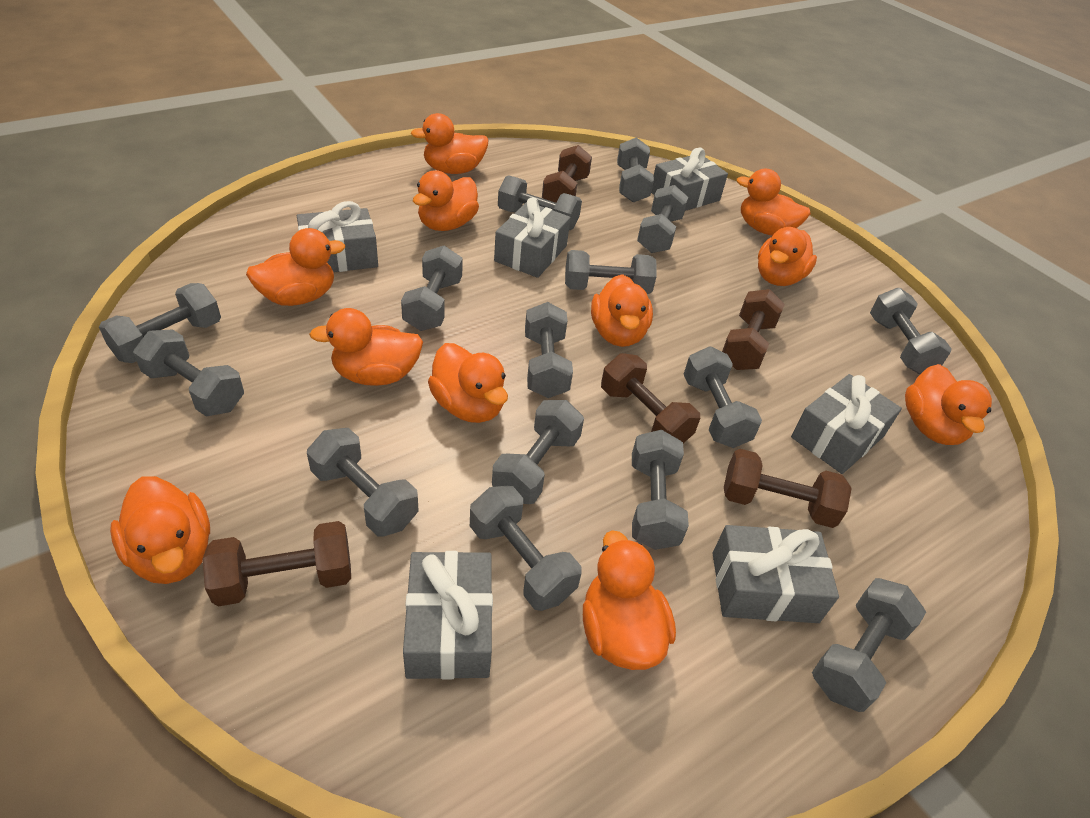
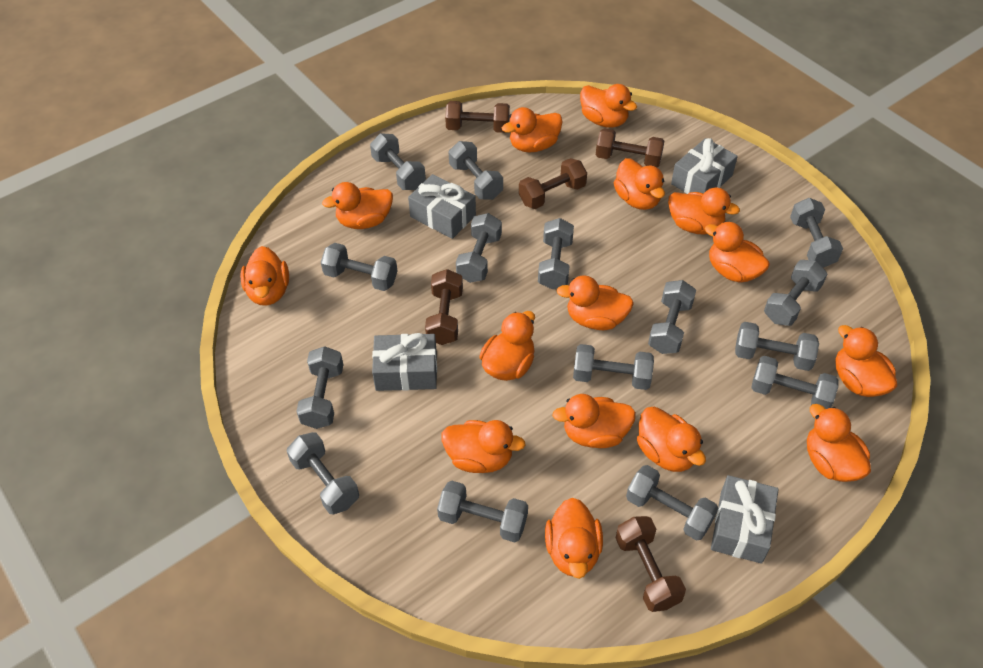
grey gift: [297,201,378,272] [403,551,493,680] [494,197,571,278] [651,148,728,211] [713,525,839,623] [791,374,902,474] = 6 -> [372,333,437,391] [408,174,476,239] [671,138,738,194] [711,475,779,564] = 4
orange duck: [110,476,210,584] [246,228,345,306] [309,308,423,386] [411,113,488,174] [413,170,479,231] [428,343,508,423] [583,530,676,670] [591,274,653,347] [737,169,811,236] [758,227,817,286] [905,364,992,445] = 11 -> [240,246,289,305] [322,182,393,229] [442,420,526,473] [479,311,535,381] [502,107,563,153] [545,498,603,579] [552,394,636,448] [556,275,634,330] [580,84,637,128] [614,158,665,210] [637,406,706,472] [668,188,740,235] [705,222,770,283] [807,404,871,482] [835,325,897,397] = 15

